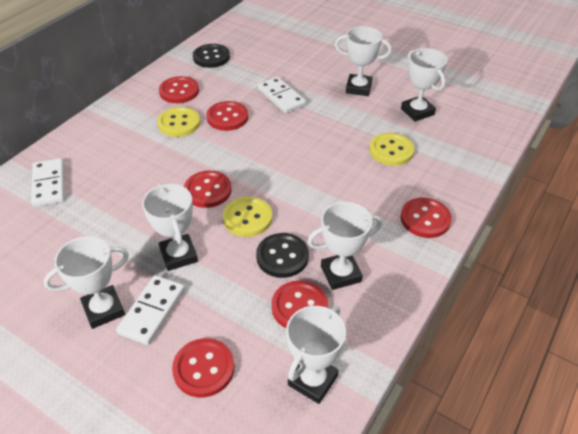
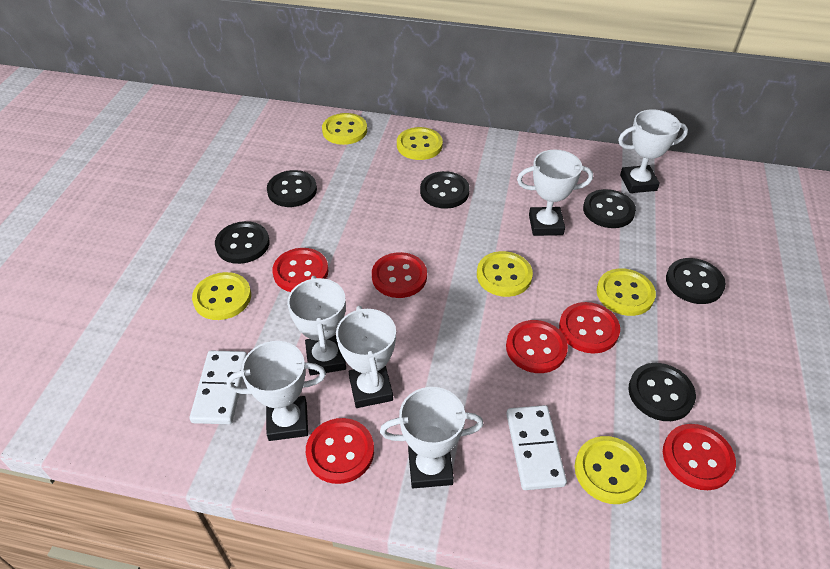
black button: [193,44,230,68] [256,233,309,278] = 2 -> [215,221,270,264] [267,170,317,207] [420,171,470,209] [583,189,636,228] [628,363,696,421] [666,258,726,304] = 6
white domino: [31,158,64,207] [116,275,185,345] [258,77,306,113] = 3 -> [190,351,247,424] [506,405,567,490] = 2
yellow button: [157,107,200,137] [223,197,272,237] [369,133,414,166] = 3 -> [192,272,251,320] [322,113,367,145] [397,127,443,160] [477,251,533,297] [575,436,647,504] [597,268,656,316] = 6

